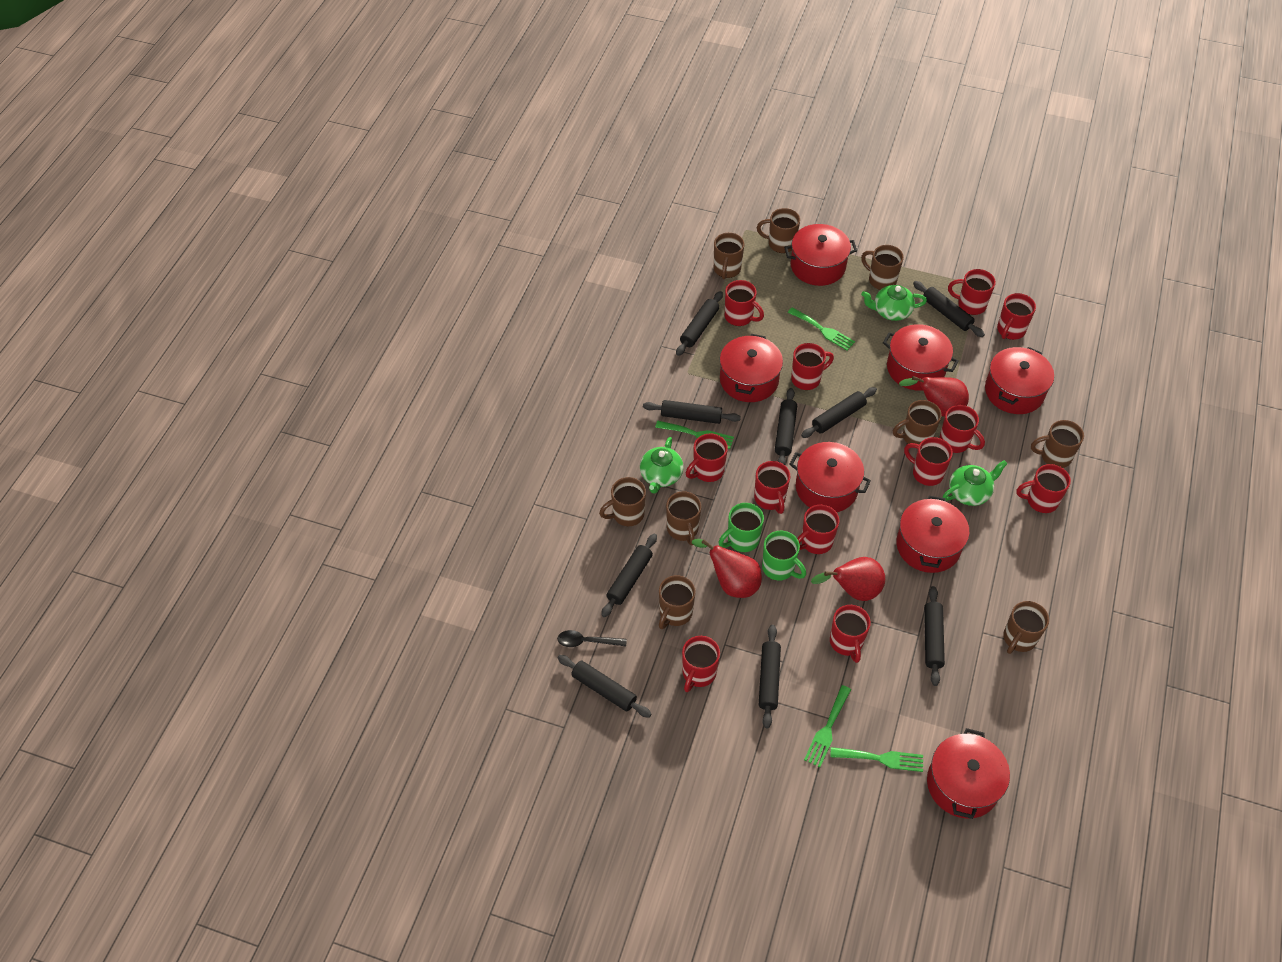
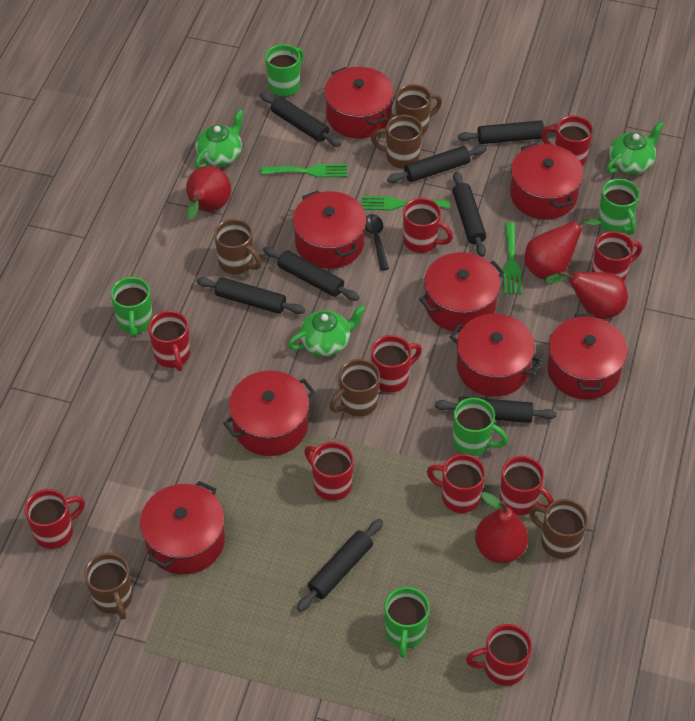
black rolling pin: [558,655,652,718] [601,533,657,617] [643,400,741,424] [676,291,723,356] [759,625,781,728] [775,388,797,465] [801,387,877,438] [913,281,985,337] [924,586,945,686] = 9 -> [196,277,305,314] [260,92,341,147] [263,247,359,301] [297,519,383,612] [387,145,487,183] [434,396,557,423] [453,171,486,257] [458,120,558,144] = 8
brown mug: [599,477,646,526] [659,575,696,629] [666,491,701,545] [714,233,744,279] [757,208,800,253] [861,245,904,290] [893,400,942,445] [1003,601,1049,654] [1031,420,1084,468] = 9 -> [84,553,133,620] [214,219,262,274] [329,359,380,417] [371,115,422,169] [396,84,442,135] [529,499,588,559] = 6
green fork: [655,421,734,449] [788,308,855,350] [804,685,851,767] [830,747,923,772] = 4 -> [261,164,347,178] [362,196,449,210] [503,222,522,294] = 3
green mug: [718,503,764,552] [762,531,806,581] = 2 -> [111,277,153,338] [265,44,304,97] [385,587,429,658] [453,398,508,456] [598,179,640,235] = 5
red mug: [682,636,720,692] [686,433,728,482] [725,280,764,326] [754,461,790,514] [791,343,834,390] [797,505,840,554] [830,605,871,663] [904,437,953,486] [939,405,985,453] [948,269,996,315] [997,293,1036,340] [1016,464,1071,513] = 12 -> [25,489,85,549] [148,311,190,371] [304,442,354,501] [371,335,422,392] [403,198,453,253] [427,454,485,513] [466,624,532,686] [500,456,554,515] [541,116,593,166] [592,231,642,282] = 10
red pear: [692,539,762,598] [811,557,885,601] [899,376,969,417] = 3 -> [186,166,231,220] [475,492,528,563] [525,215,601,279] [544,271,628,319] = 4
red pot: [720,334,783,402] [784,224,857,286] [789,442,871,512] [883,324,959,391] [896,496,969,573] [927,728,1010,819] [985,347,1054,414] = 7 -> [140,481,225,575] [223,371,315,456] [293,190,366,269] [324,67,394,138] [419,252,504,332] [450,314,542,397] [510,143,583,219] [547,314,628,399] = 8

